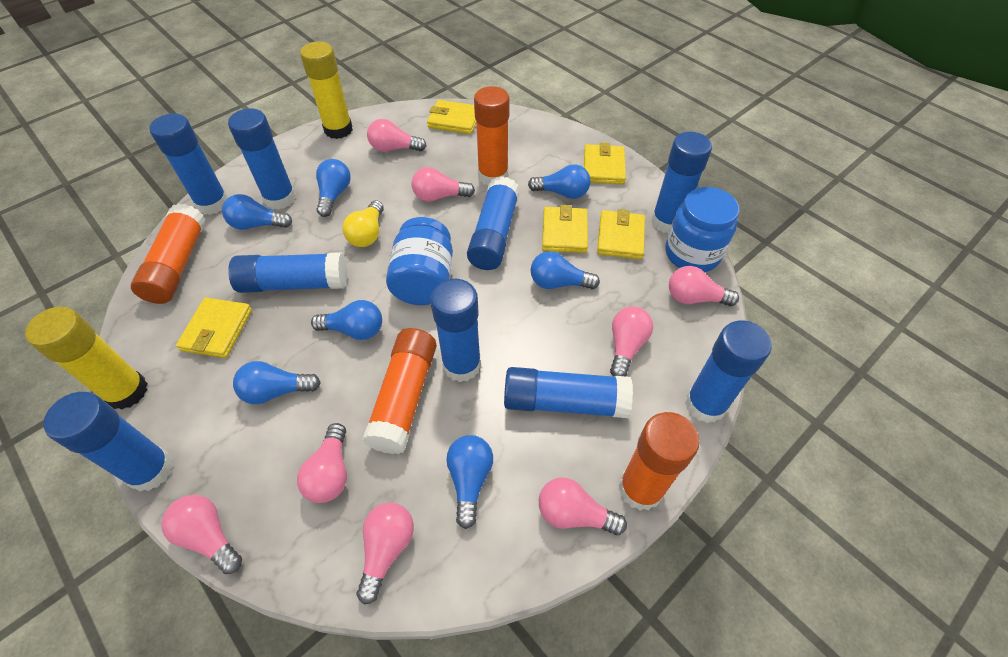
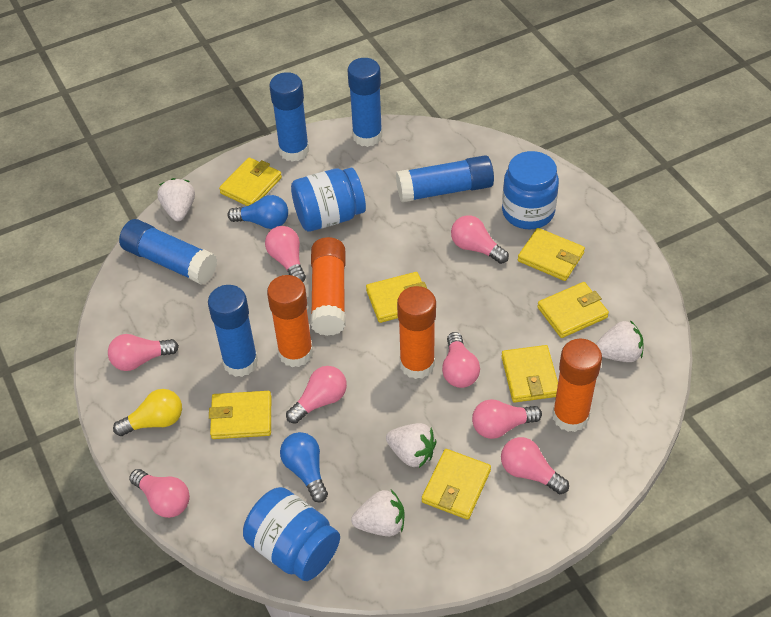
blue glue stick: [43,392,173,491] [149,113,228,215] [228,108,296,210] [228,252,347,293] [430,279,481,382] [467,176,520,270] [504,367,633,418] [651,132,712,233] [685,320,771,423] = 9 -> [119,219,217,285] [208,285,258,377] [269,72,309,162] [347,58,383,147] [396,155,494,202] = 5
blue jar: [386,217,453,305] [665,187,739,272] = 2 -> [243,487,340,581] [291,168,366,232] [502,151,559,229] = 3
blue light bulb: [222,194,292,230] [233,361,321,404] [311,300,382,340] [316,159,351,217] [446,435,493,529] [528,164,590,199] [531,251,600,289] = 7 -> [228,195,288,229] [280,432,328,503] = 2
white strawberry: none = 0 -> [157,178,195,221] [351,490,405,536] [386,423,437,468] [596,320,643,362] = 4
yellow glue stick: [25,307,148,410] [300,41,353,139] = 2 -> none = 0
yellow wallet: [176,298,252,358] [427,100,476,134] [542,205,588,253] [584,143,626,185] [597,209,645,259] = 5 -> [209,391,271,439] [219,157,282,206] [366,272,427,323] [422,449,491,520] [501,345,558,403] [518,228,585,281] [537,282,609,338] = 7

